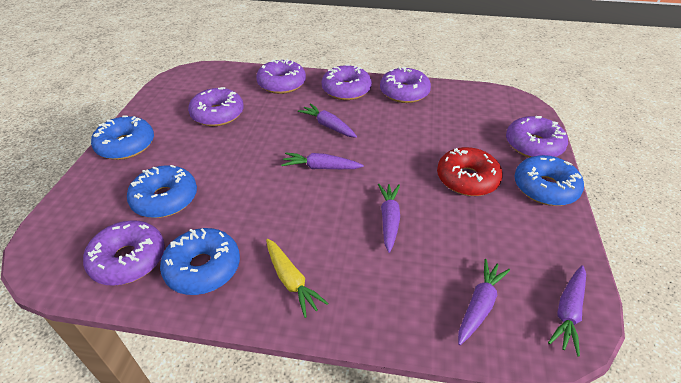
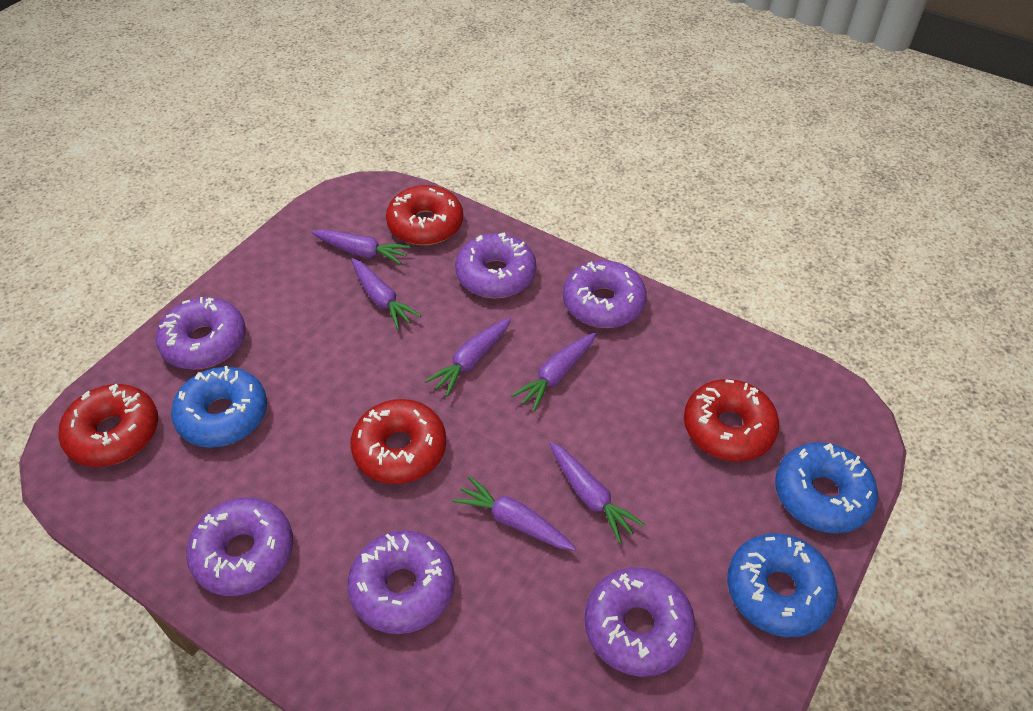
blue donut: [91,116,154,160] [127,165,197,218] [160,228,240,295] [515,155,584,206] = 4 -> [171,366,267,448] [727,533,837,637] [775,442,878,533] = 3
purple carrot: [281,152,364,169] [298,103,357,138] [378,184,400,253] [458,259,510,345] [548,265,586,357] = 5 -> [311,230,411,265] [351,258,421,329] [425,318,511,397] [452,476,576,550] [511,332,596,412] [549,442,645,544] = 6
red donut: [437,147,503,196] = 1 -> [58,384,158,467] [350,399,446,484] [386,185,463,245] [684,379,779,461] = 4
yellow carrot: [266,239,328,318] = 1 -> none = 0

